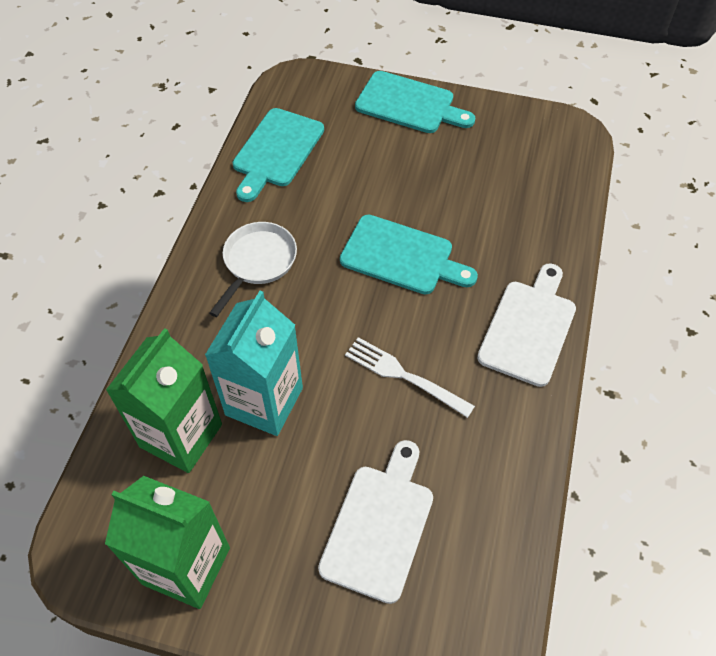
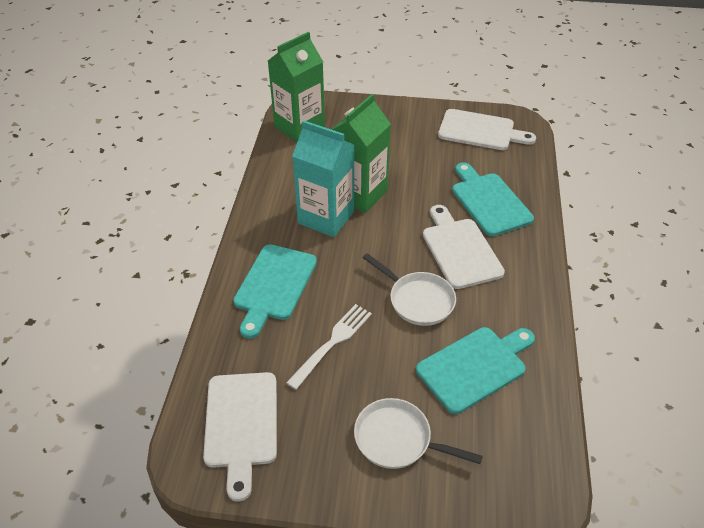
white cutting board: [318,440,433,604] [477,263,576,387] = 2 -> [203,372,277,502] [423,205,505,289] [438,109,536,150] = 3
white pan: [209,222,297,317] = 1 -> [354,398,483,469] [363,253,456,326] = 2

